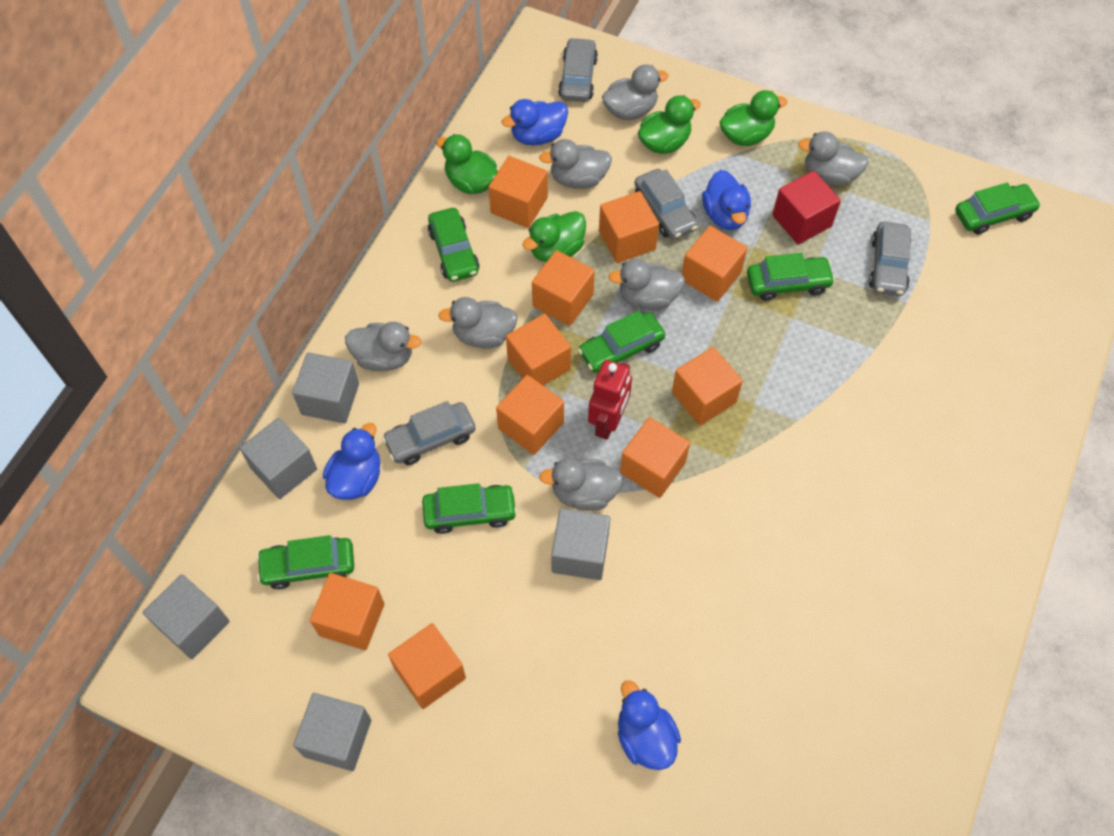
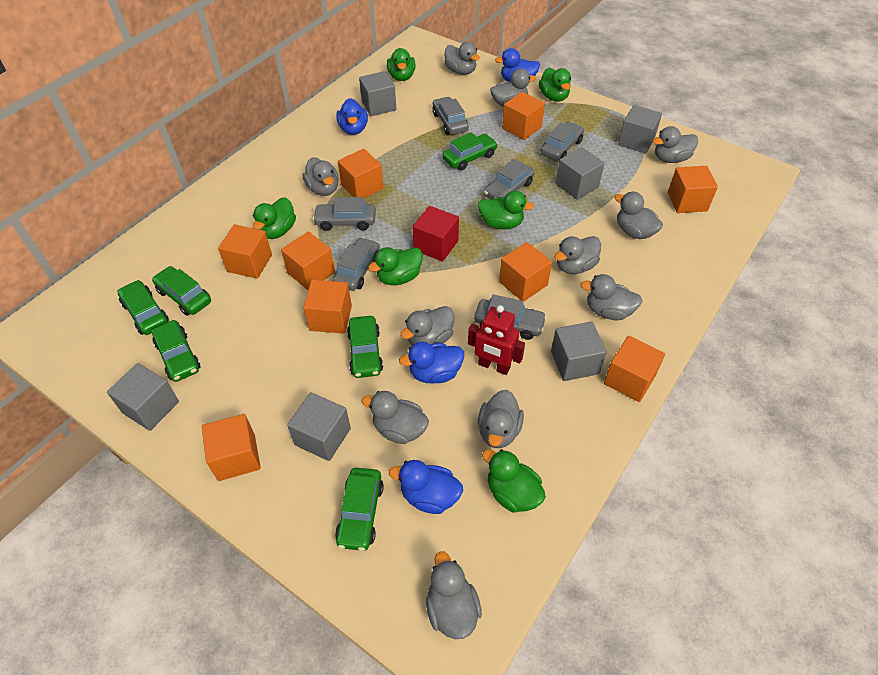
green duck: [436,134,498,194] [523,211,586,262] [638,95,701,154] [720,90,788,146] = 4 -> [253,197,296,239] [368,247,423,285] [387,48,416,81] [478,191,534,229] [482,449,546,513] [539,68,571,102] = 6
grey car: [382,401,476,465] [558,37,598,102] [634,169,698,239] [869,222,911,296] = 4 -> [313,197,376,231] [333,237,380,291] [432,97,469,135] [474,294,547,340] [484,159,535,199] [541,122,584,161] = 6
grey cube: [143,574,229,659] [240,418,317,499] [292,352,359,423] [293,693,371,771] [551,508,610,580] = 5 -> [107,363,179,431] [287,392,351,461] [359,71,396,116] [551,321,607,381] [556,147,604,200] [618,105,662,153] = 6
grey duck: [345,322,421,371] [438,297,518,348] [539,139,612,189] [539,458,623,511] [602,65,668,120] [608,259,685,310] [798,131,869,186] = 7 -> [303,157,339,196] [362,391,429,444] [400,306,454,346] [426,551,482,639] [444,42,480,75] [478,390,524,448] [490,69,536,107] [554,236,601,274] [580,274,642,320] [615,192,663,239] [652,126,698,163] = 11
orange cube: [310,573,384,650] [388,623,466,709] [489,156,548,228] [496,375,564,455] [506,314,571,386] [532,250,595,326] [599,191,659,263] [620,417,690,498] [672,347,743,426] [682,226,747,302] = 10 -> [202,414,261,481] [218,224,272,279] [281,232,335,290] [303,280,352,334] [338,149,383,199] [499,242,552,302] [502,92,545,140] [604,336,665,402] [668,166,718,213] = 9

